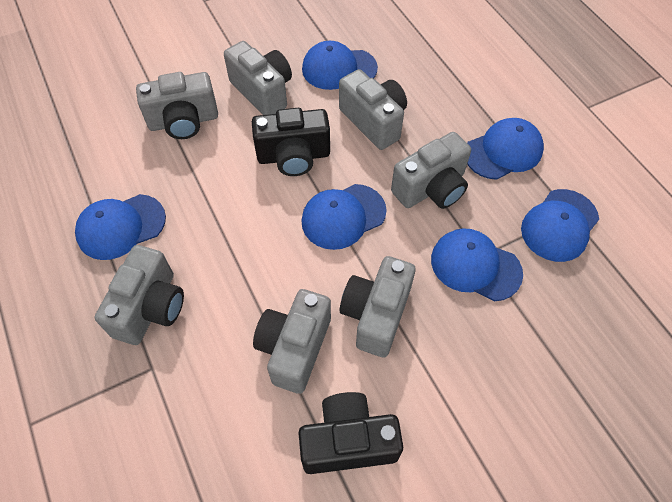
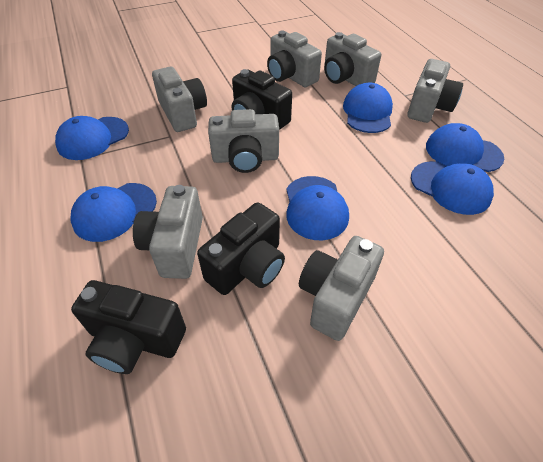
black camera: [252,108,330,176] [298,392,403,474] = 2 -> [71,280,186,374] [197,202,285,295] [232,69,292,130] = 3

